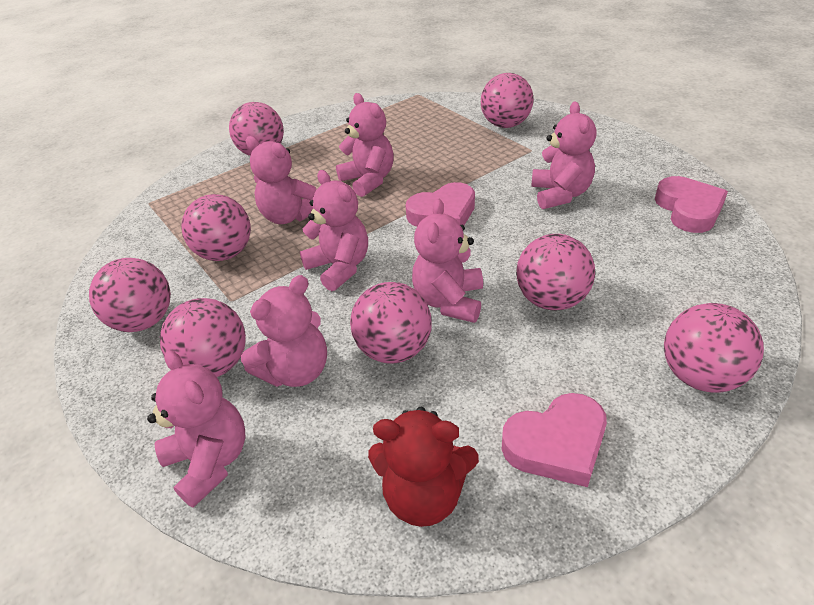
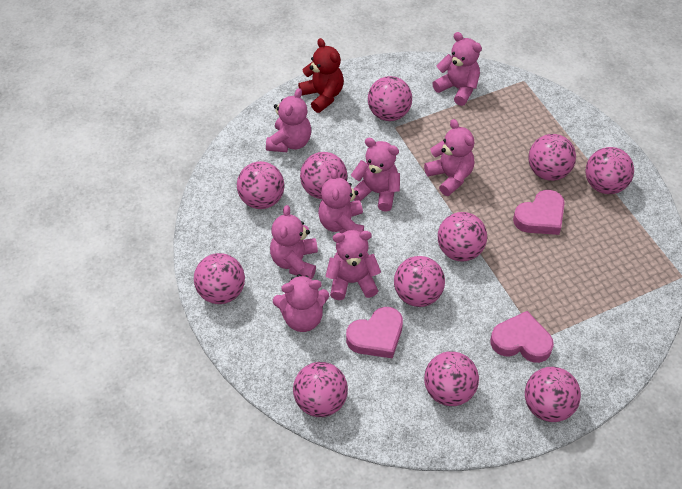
pink ball: [89,258,171,332] [160,298,246,377] [181,194,251,261] [229,102,284,156] [350,282,432,364] [481,73,534,128] [516,234,595,310] [664,303,764,393] = 8 -> [194,253,245,304] [237,161,285,209] [293,362,348,417] [300,152,347,199] [368,76,412,121] [394,256,445,307] [424,351,479,406] [438,212,487,262] [525,367,581,422] [528,134,576,181] [585,147,634,194] = 11
pink teddy bear: [147,350,245,508] [241,275,327,387] [246,136,316,224] [300,170,368,291] [336,93,394,197] [412,199,483,323] [531,101,597,209] = 7 -> [266,88,311,152] [270,205,318,280] [273,274,329,332] [318,169,364,233] [325,230,381,300] [351,138,400,212] [424,119,474,196] [432,32,482,106] = 8

